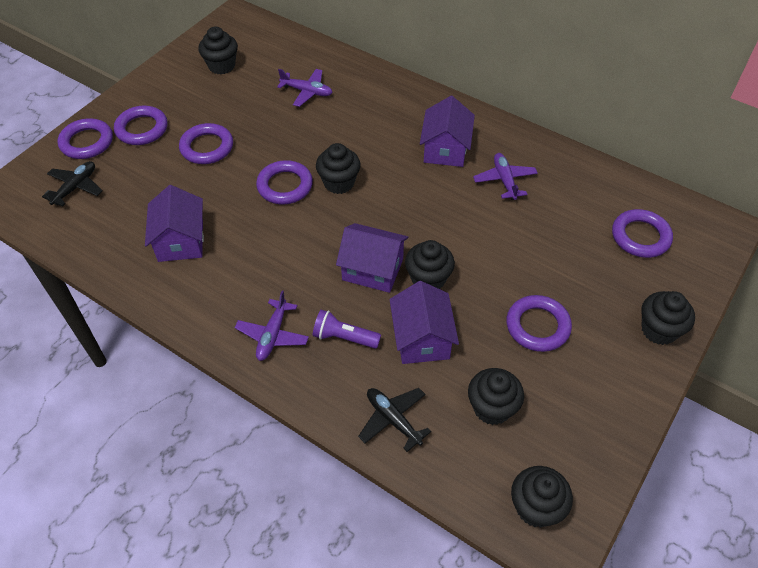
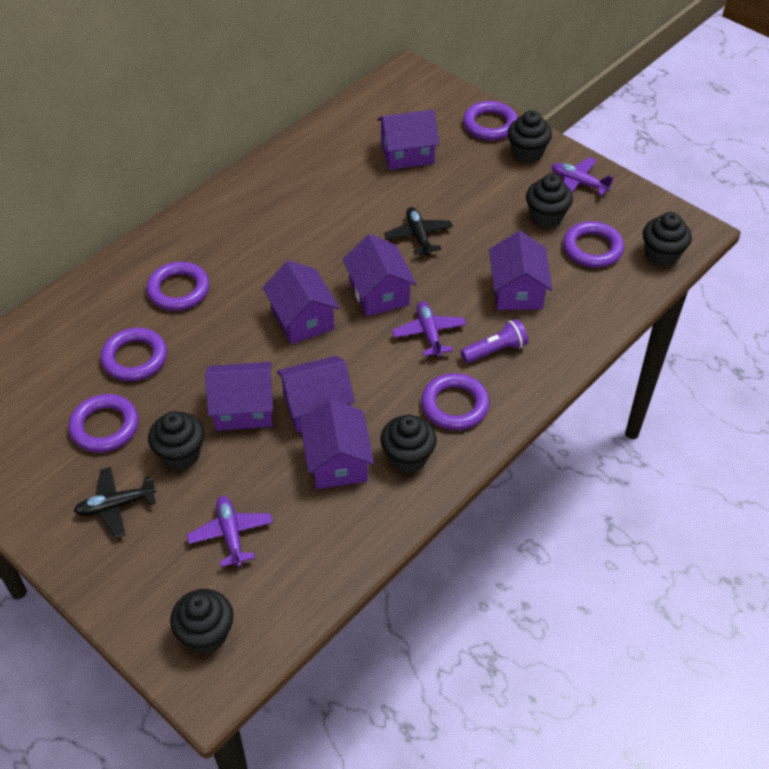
purple house: [145,185,204,262] [336,223,408,293] [389,281,459,364] [420,96,475,167] = 4 -> [205,362,273,431] [262,260,340,344] [277,356,355,433] [300,398,374,489] [343,234,416,316] [377,109,439,170] [489,231,553,310] = 7

